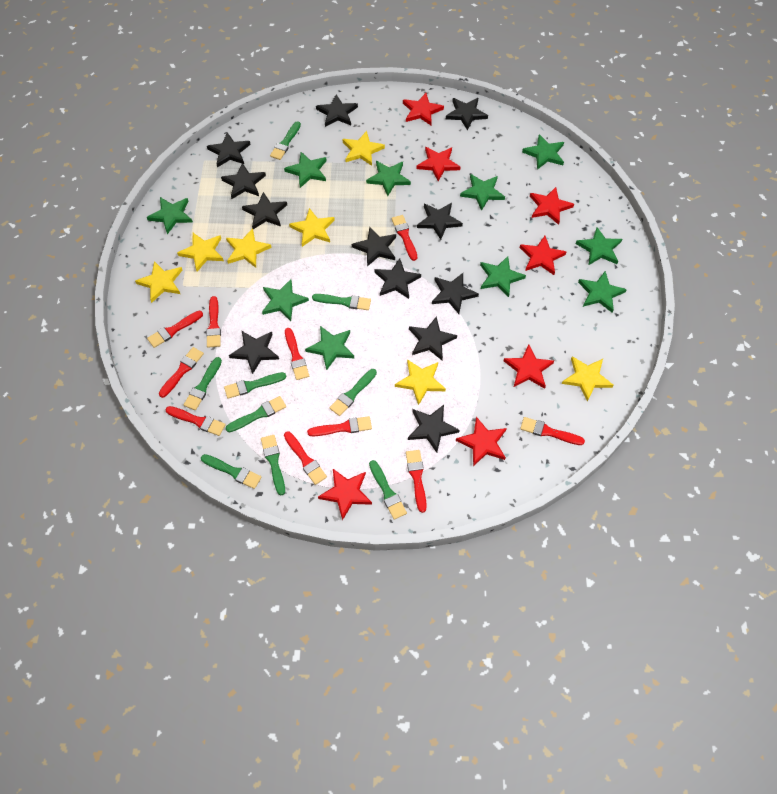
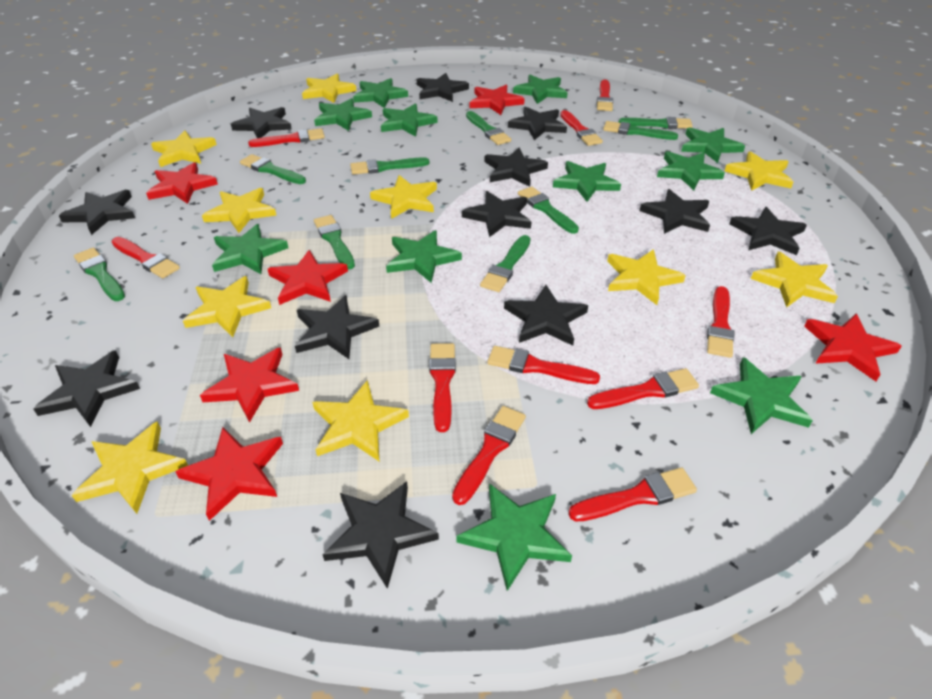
green star: [147,197,193,234] [262,279,309,321] [284,152,327,188] [305,326,354,371] [366,161,411,196] [460,174,505,211] [480,256,526,297] [522,134,564,170] [576,227,622,265] [578,271,627,313] = 10 -> [212,224,288,274] [314,98,372,131] [353,78,408,108] [381,103,438,137] [386,230,462,283] [457,483,572,591] [513,75,568,104] [553,161,621,202] [657,151,725,190] [681,128,745,163] [710,357,813,434] = 11
red star: [318,469,372,520] [403,93,444,125] [416,147,461,181] [456,417,507,466] [504,345,554,389] [520,236,566,275] [530,187,574,225] = 7 -> [146,162,218,204] [175,427,283,521] [200,347,299,423] [268,250,348,305] [469,85,525,115] [804,314,902,381] = 6
yellow star: [135,261,182,303] [177,233,224,272] [226,228,272,268] [289,208,335,247] [343,131,385,166] [395,359,446,405] [562,356,614,402] = 7 -> [71,422,188,514] [151,130,217,167] [183,276,271,337] [202,188,277,233] [302,74,357,103] [312,380,409,461] [370,175,437,219] [607,249,686,305] [725,151,794,191] [751,252,838,308] = 10

